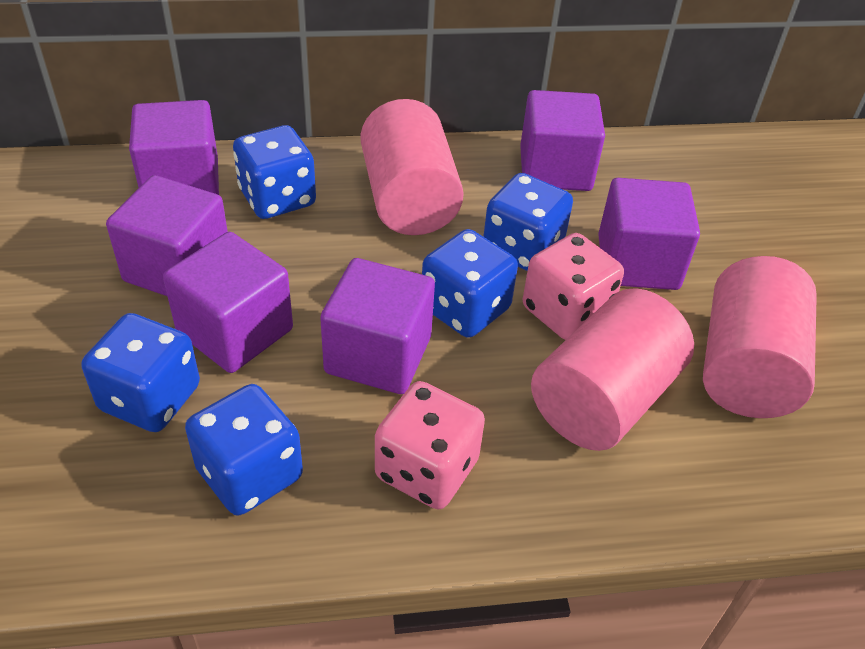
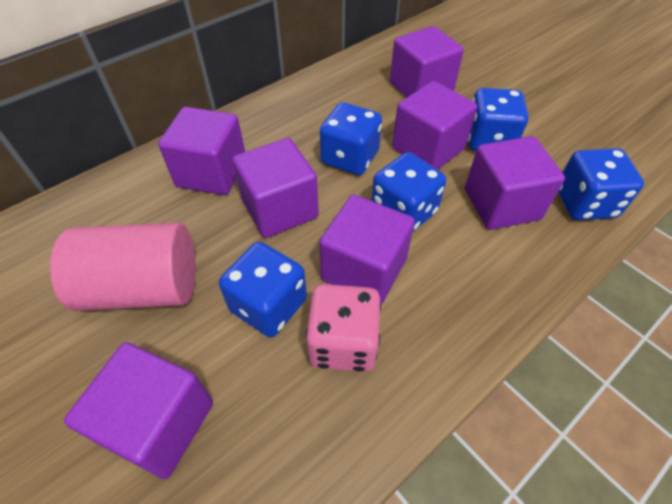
pink cylinder: [361,99,464,235] [531,288,694,451] [703,256,817,418] = 3 -> [50,223,196,311] = 1
pink dice: [375,381,485,510] [523,233,624,340] = 2 -> [306,284,381,372] = 1
purple cube: [106,175,228,296] [129,100,219,195] [163,232,293,373] [320,258,435,394] [520,90,605,191] [598,178,700,290] = 6 -> [64,342,213,479] [158,107,245,195] [232,138,319,238] [319,194,415,304] [390,26,464,97] [392,81,477,170] [465,136,565,230] = 7

